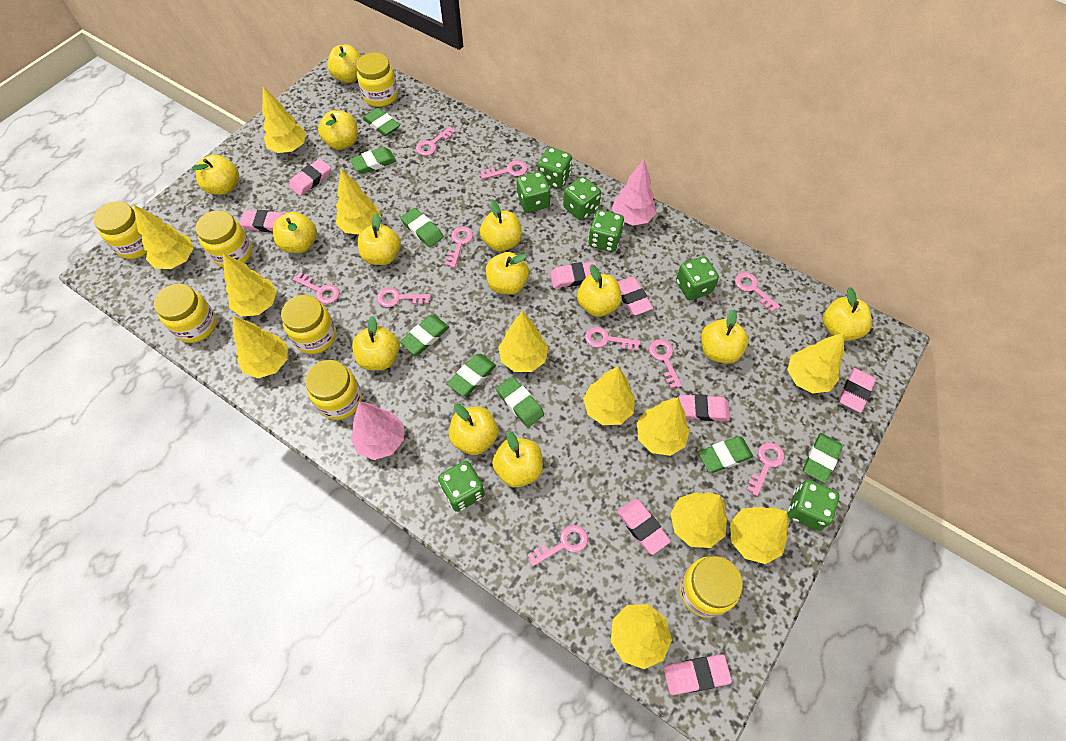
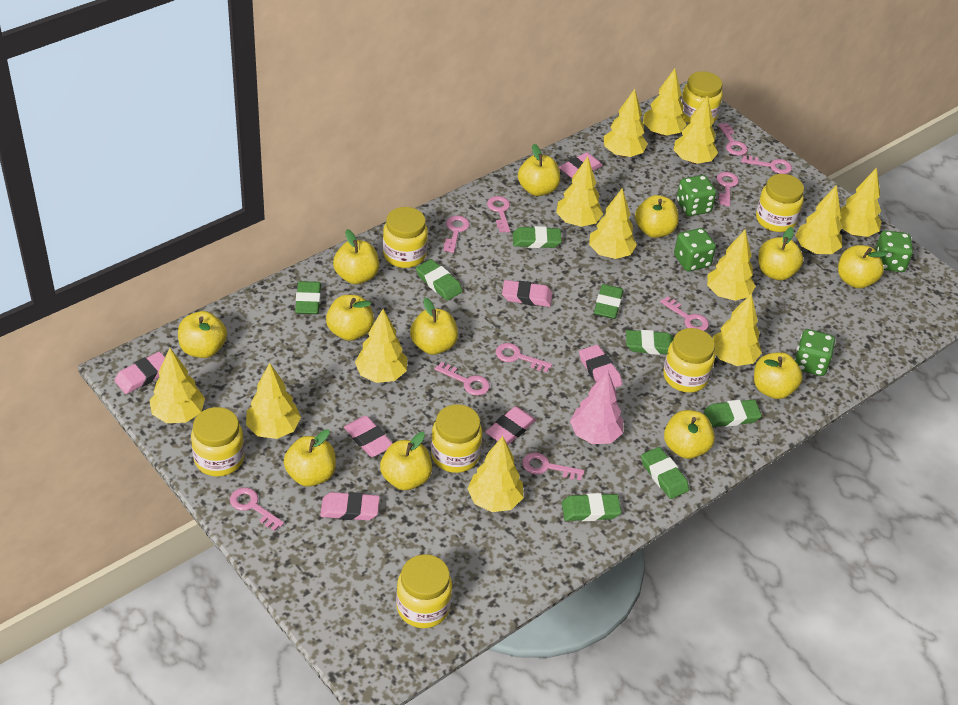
green dice: [438,461,485,512] [517,171,550,213] [538,147,572,189] [563,177,601,220] [588,210,624,252] [676,256,719,300] [788,480,840,531] = 7 -> [674,228,716,272] [677,175,716,216] [794,329,835,376] [875,231,913,272] = 4
pink eraser: [240,210,284,232] [289,158,331,196] [550,262,597,288] [617,499,671,555] [618,277,653,315] [664,654,732,695] [679,394,730,421] [839,368,876,413] = 8 -> [114,352,165,394] [320,492,380,520] [344,416,393,457] [486,406,536,445] [502,280,552,307] [559,152,603,178] [579,345,622,388] = 7
pink tree: [351,401,404,460] [612,160,656,225] = 2 -> [570,370,623,444] = 1
yellow apple: [192,154,239,195] [273,212,317,253] [318,110,358,150] [327,44,361,83] [352,316,400,370] [357,213,401,265] [449,403,498,455] [480,200,522,252] [486,252,529,295] [492,431,543,488] [577,264,622,317] [701,309,749,364] [823,287,872,341] = 13 -> [178,311,227,358] [284,429,336,487] [326,295,374,341] [333,229,379,284] [380,432,432,490] [410,298,458,355] [518,144,560,196] [635,195,679,238] [664,410,715,459] [754,352,803,399] [758,227,803,280] [838,245,888,289] = 12
yellow tree: [133,204,194,269] [223,253,277,316] [233,316,288,378] [262,86,306,153] [336,169,381,235] [498,311,548,372] [583,366,635,425] [611,604,672,669] [637,397,690,456] [670,492,727,548] [730,507,789,564] [787,332,845,393] = 12 -> [149,348,205,423] [246,363,301,439] [355,309,407,383] [467,436,524,512] [556,157,603,227] [589,188,637,259] [604,89,648,158] [643,68,686,136] [674,95,718,164] [707,229,756,301] [713,293,762,366] [795,185,842,254] [838,168,881,237] = 13

